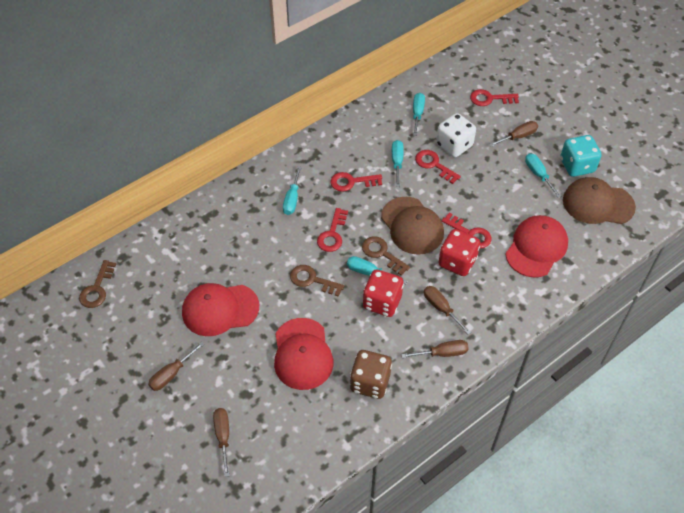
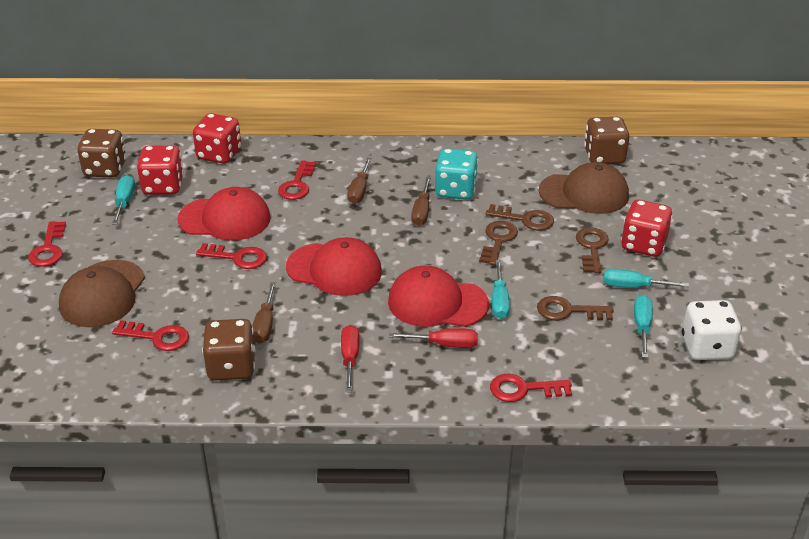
brown dice: [350,350,392,399] = 1 -> [78,129,126,178] [202,319,256,381] [584,117,629,164] = 3
brown key: [79,260,116,308] [290,265,344,297] [362,236,410,275] = 3 -> [479,221,518,265] [486,204,554,231] [537,296,614,320] [576,227,609,273] = 4
brown screwdriver: [148,342,204,391] [213,408,229,477] [401,340,469,358] [424,286,471,334] [489,121,538,147] = 5 -> [252,282,276,344] [347,157,372,204] [411,177,431,226] = 3
red dice: [363,270,404,317] [438,229,480,276] = 2 -> [137,145,184,195] [193,113,241,164] [621,200,673,257] = 3
red screwdriver: none = 0 -> [341,325,360,392] [389,328,478,348] = 2
turquoise screwdriver: [283,167,301,215] [347,256,407,284] [392,140,404,187] [413,93,425,136] [525,153,562,198] = 5 -> [112,175,135,224] [492,260,510,319] [603,269,689,288] [634,295,653,358] = 4

